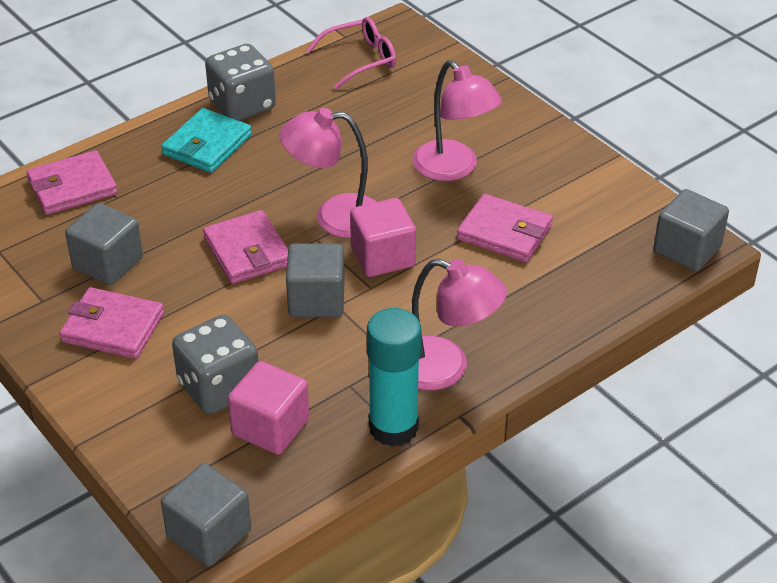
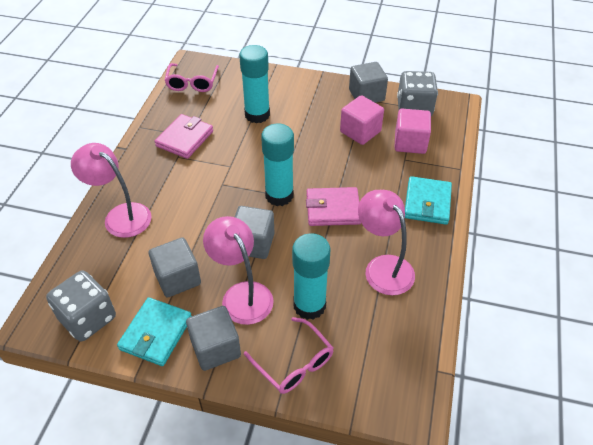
pink glasses: [306,17,396,89] = 1 -> [164,63,219,92] [244,317,333,394] = 2
pink wallet: [26,150,118,215] [59,287,164,359] [203,210,288,284] [457,194,553,262] = 4 -> [155,114,213,159] [306,187,361,226] = 2
turquoise glue stick: [367,308,422,447] = 1 -> [239,45,270,123] [261,124,294,206] [292,233,330,320] = 3
turquoise wallet: [161,108,252,173] = 1 -> [117,297,192,366] [405,176,452,225] = 2

